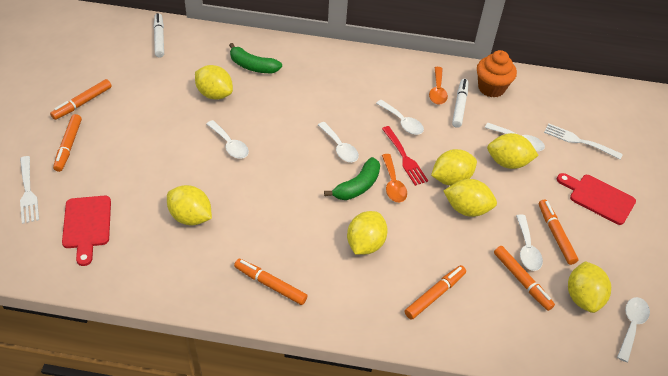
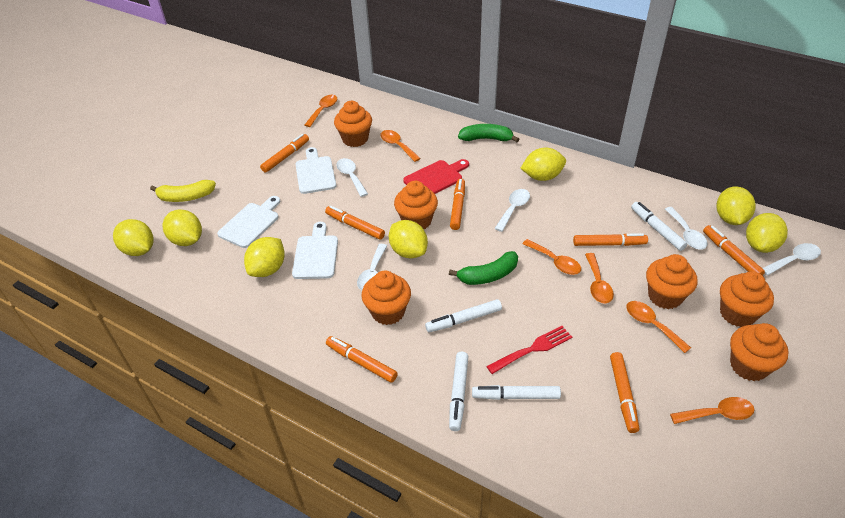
orange cupcake: [477,50,517,98] = 1 -> [334,101,372,147] [361,271,411,325] [394,181,438,229] [646,254,698,309] [720,271,774,327] [730,323,789,381] = 6
orange marker: [50,79,112,120] [53,114,82,172] [234,259,308,305] [405,265,466,320] [494,246,555,311] [539,199,579,265] = 6 -> [260,134,309,173] [325,206,385,240] [326,336,398,383] [450,179,465,230] [573,233,648,246] [610,352,639,433] [703,225,765,276] = 7
orange spoon: [382,154,407,203] [429,67,448,104] = 2 -> [305,95,337,127] [380,130,421,162] [522,239,581,275] [585,253,614,304] [626,301,691,353] [670,397,754,424] = 6
red cutting board: [62,196,111,266] [557,173,636,225] = 2 -> [403,159,469,194] = 1
white cutting board: none = 0 -> [217,196,280,248] [292,222,338,279] [295,147,336,194] = 3
white fork: [20,156,39,224] [544,124,623,160] = 2 -> none = 0
white marker: [153,13,164,58] [452,79,468,128] = 2 -> [425,299,502,332] [449,352,468,431] [472,385,561,400] [631,202,687,251] = 4
white spoon: [207,120,249,159] [318,122,359,162] [376,100,424,135] [485,123,545,151] [516,215,543,271] [617,297,650,362] = 6 -> [336,158,368,197] [357,244,387,291] [494,189,530,232] [665,207,707,250] [762,243,821,275] = 5
yellow banana: none = 0 -> [150,180,216,202] = 1

